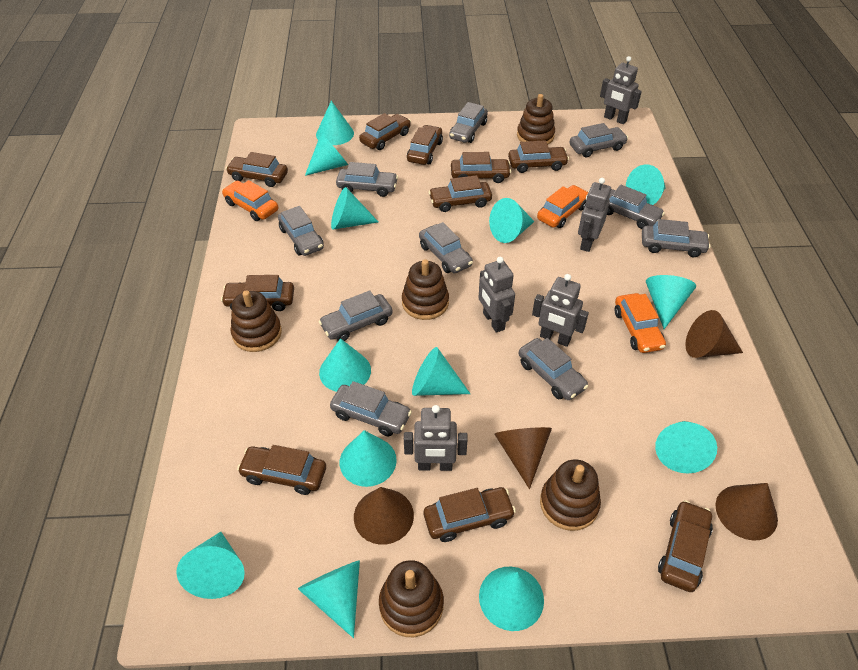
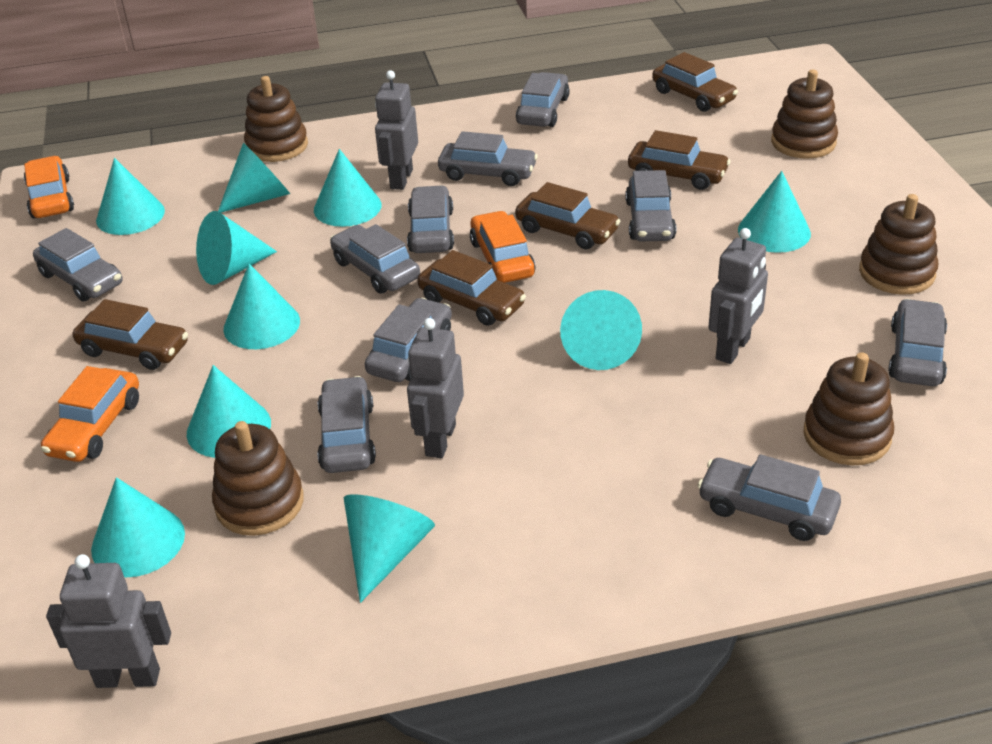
brown car: [221,275,294,311] [226,152,288,187] [237,445,326,495] [359,113,411,150] [407,125,443,165] [424,487,516,542] [429,175,492,212] [451,152,511,183] [508,140,569,173] [658,500,713,592] = 10 -> [73,299,188,370] [417,250,526,326] [515,182,620,249] [628,130,730,190] [652,52,738,112] = 5
brown cone: [354,487,414,545] [495,427,552,489] [685,310,743,358] [716,483,778,540] = 4 -> none = 0
grey robot: [404,405,468,471] [478,257,515,333] [532,274,589,347] [578,178,611,252] [600,56,642,124] = 5 -> [46,554,171,688] [375,70,418,190] [407,318,464,458] [708,228,768,364] = 4
turquoise cone: [176,532,245,599] [298,560,360,638] [305,133,348,176] [316,101,354,145] [319,338,371,392] [331,187,378,229] [340,430,397,487] [412,347,470,396] [479,567,544,631] [489,198,535,243] [626,164,666,205] [646,275,696,329] [655,421,717,473] = 13 -> [91,477,185,577] [96,158,165,235] [187,365,271,458] [196,211,277,285] [218,143,290,213] [223,264,300,349] [314,149,381,227] [344,494,435,603] [560,290,642,370] [738,171,811,253] = 10

